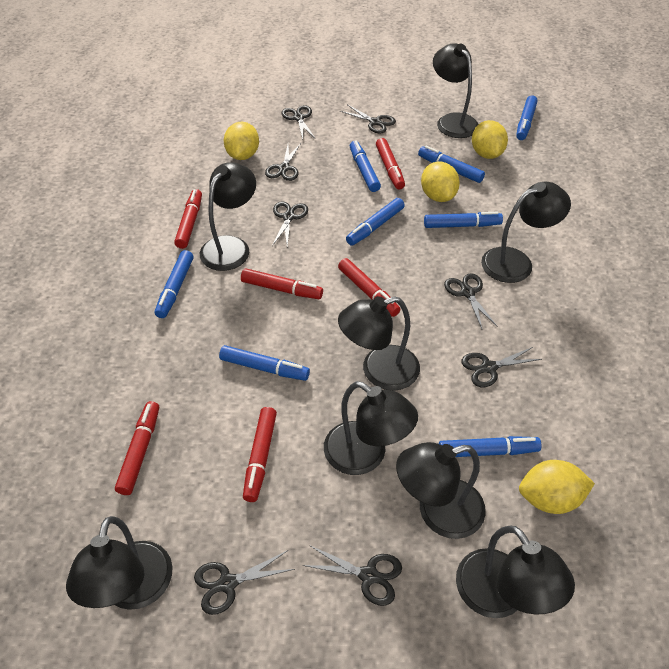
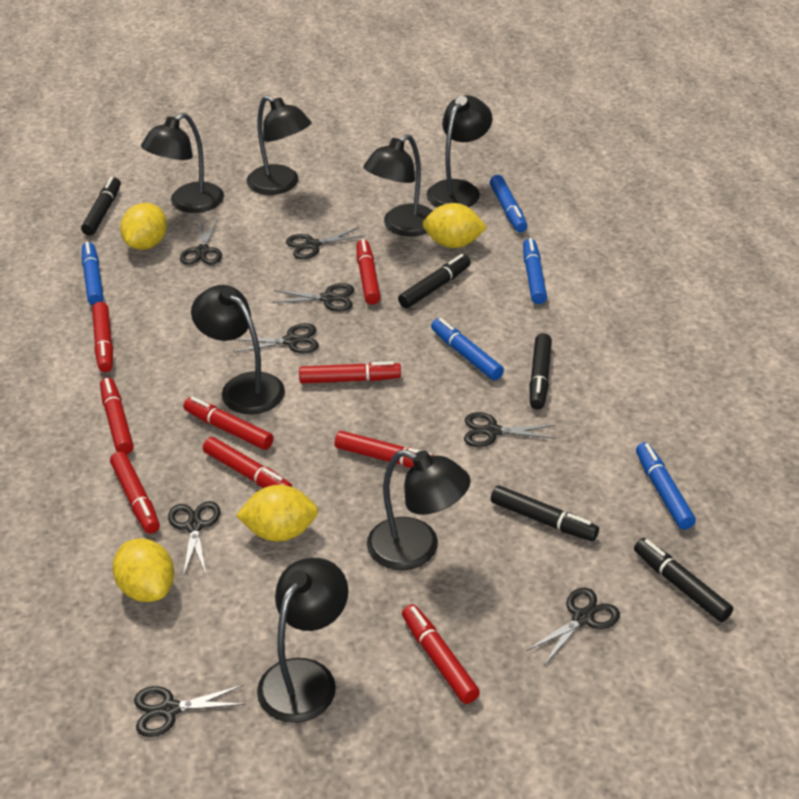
black lamp: [66,516,173,610] [200,162,256,271] [324,381,418,475] [338,296,420,390] [396,442,486,539] [433,43,478,138] [456,526,575,618] [481,182,571,283] = 8 -> [141,113,224,213] [191,285,285,414] [246,95,312,195] [257,558,348,723] [363,134,433,236] [367,450,471,570] [427,95,492,207] = 7
black marker: none = 0 -> [81,177,121,236] [398,254,471,308] [491,485,599,541] [529,333,552,410] [634,538,733,622] = 5
blue marker: [155,250,193,318] [219,345,310,381] [346,198,405,246] [350,140,381,192] [418,146,485,183] [424,212,503,228] [439,436,541,457] [516,95,538,140] = 8 -> [82,242,104,305] [431,318,504,380] [490,175,527,232] [523,238,547,304] [636,442,696,530] = 5
red marker: [115,401,159,495] [174,189,202,249] [241,268,323,299] [243,407,277,502] [338,258,400,317] [376,138,405,190] = 6 -> [92,302,113,372] [100,378,134,454] [110,451,160,534] [183,396,274,450] [203,437,292,488] [299,361,401,384] [335,431,434,468] [356,239,381,305] [402,604,480,704] = 9

